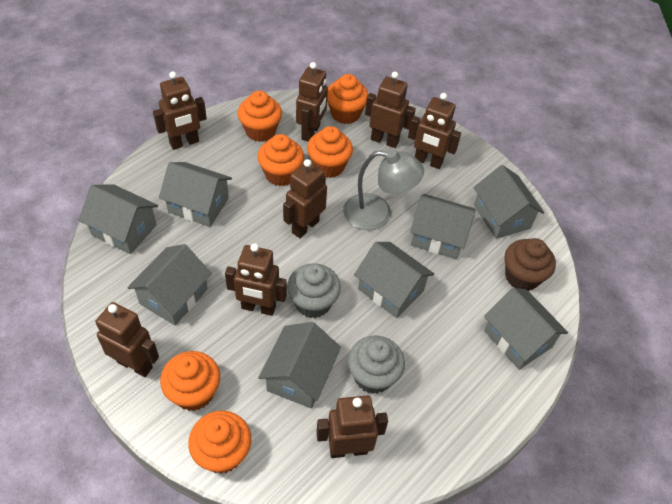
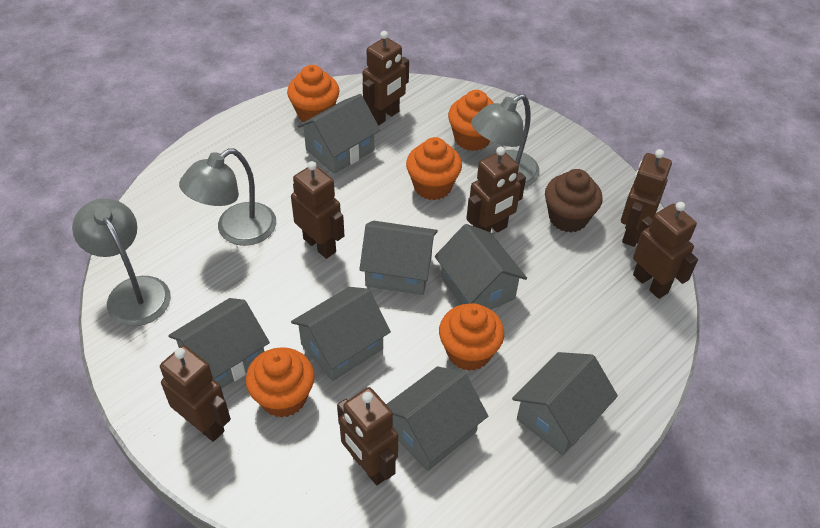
brown robot: [95,302,159,377] [153,71,207,150] [225,243,287,316] [283,159,327,238] [296,62,328,142] [316,395,388,458] [365,72,416,148] [408,93,461,169] = 8 -> [160,345,231,442] [291,161,345,259] [337,387,398,485] [363,31,409,126] [466,147,526,232] [621,149,672,247] [633,202,698,299] = 7
grey cupcake: [287,263,341,318] [348,336,405,394] = 2 -> none = 0
grey house: [79,184,158,254] [127,244,212,325] [159,162,232,227] [258,322,341,408] [354,242,434,318] [410,194,475,259] [473,165,544,239] [484,288,568,370] = 8 -> [168,298,270,389] [291,287,391,381] [297,94,380,174] [359,221,438,295] [386,366,488,471] [435,224,527,310] [512,352,618,455] = 7
grey lamp: [343,149,424,230] = 1 -> [72,198,171,326] [179,148,276,246] [471,94,540,188] = 3
orange cupcake: [160,351,220,411] [188,410,251,474] [238,91,282,142] [257,134,304,186] [307,126,353,178] [327,74,368,124] = 6 -> [246,347,315,418] [287,65,340,122] [406,137,462,200] [439,303,504,371] [448,90,493,151] = 5

